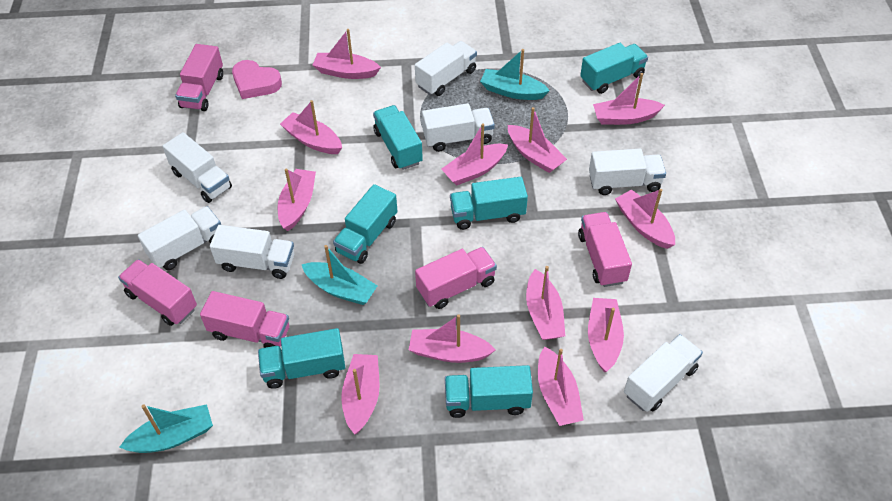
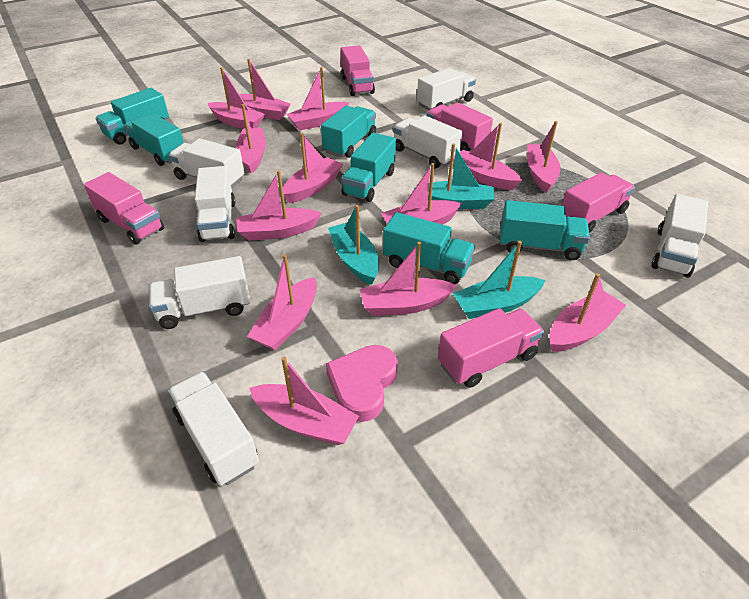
pink boat: [278,169,316,231] [280,100,342,154] [313,29,381,79] [341,354,380,434] [409,314,496,363] [442,123,508,186] [508,107,567,173] [526,266,565,340] [538,346,584,426] [588,298,624,372] [593,73,665,125] [615,189,675,249] = 12 -> [208,67,265,129] [236,104,266,174] [236,170,321,241] [239,59,291,120] [247,254,317,350] [249,357,359,445] [283,133,343,203] [287,67,349,130] [360,242,457,316] [381,163,462,225] [453,123,522,190] [527,121,561,193] [549,273,626,352] = 13

